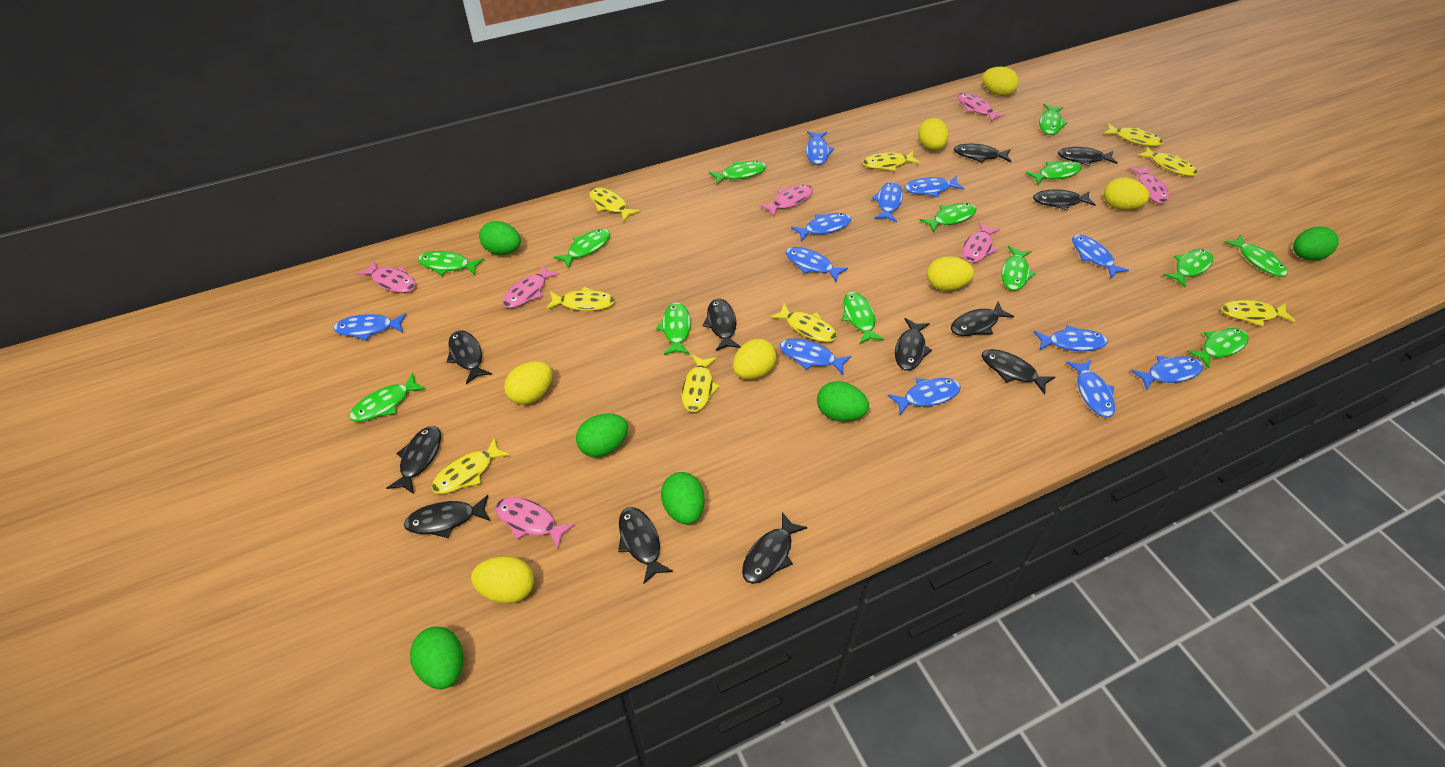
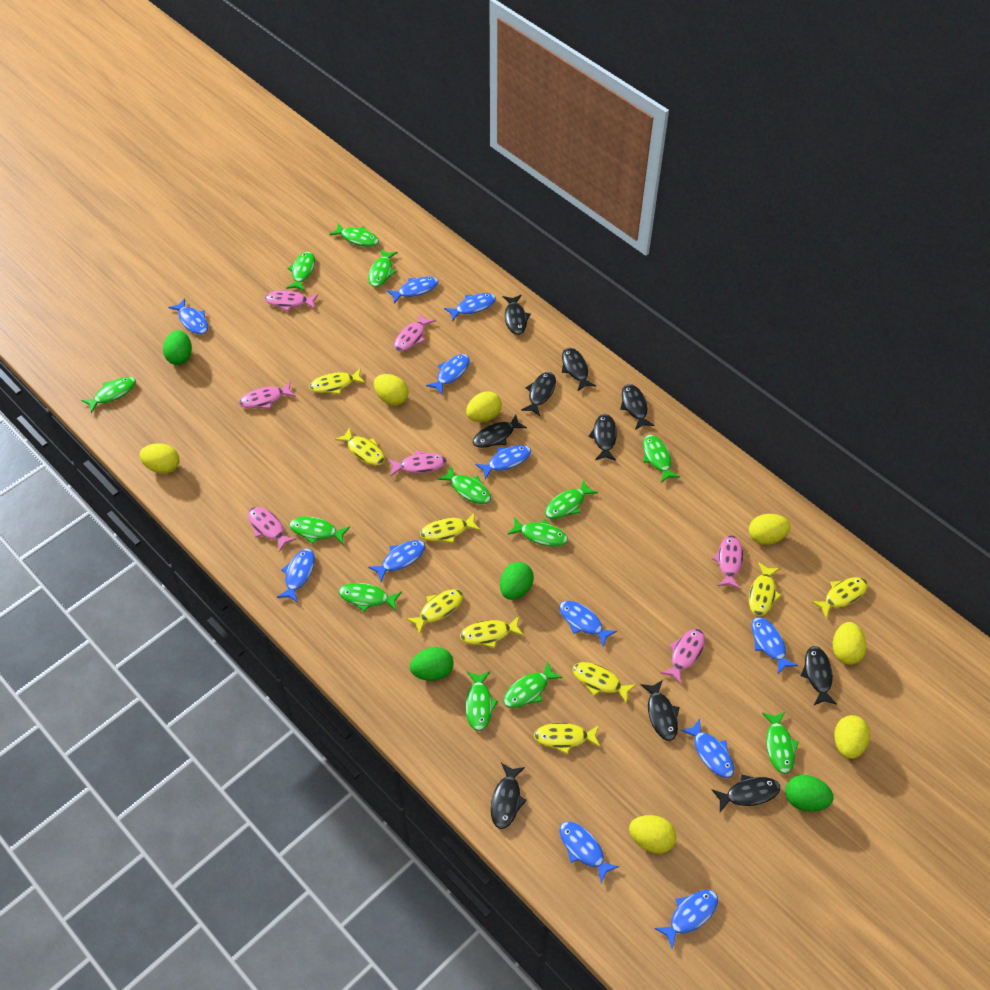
black fish: [386,426,441,494] [404,495,490,538] [447,330,492,384] [618,507,673,584] [702,298,741,351] [742,512,808,584] [895,318,932,371] [951,302,1015,336] [954,144,1011,163] [982,349,1055,395] [1033,189,1096,210] [1058,147,1118,166] = 12 -> [473,414,527,448] [491,763,527,829] [503,295,531,335] [521,372,556,416] [562,348,596,391] [588,414,617,461] [620,384,655,430] [640,680,680,741] [712,774,780,812] [801,646,837,706] = 10
green egg: [410,627,463,689] [479,221,521,255] [576,414,628,457] [661,472,705,525] [817,381,869,421] [1293,227,1339,260] = 6 -> [163,330,192,365] [410,647,454,681] [500,562,534,600] [785,775,834,812] = 4

